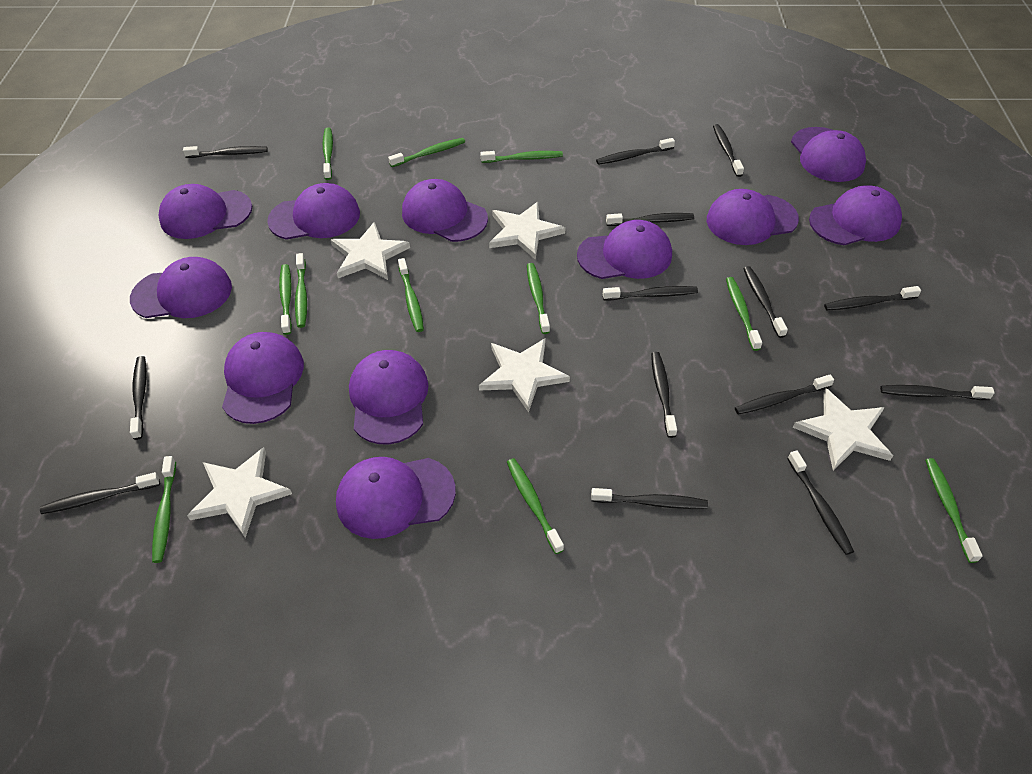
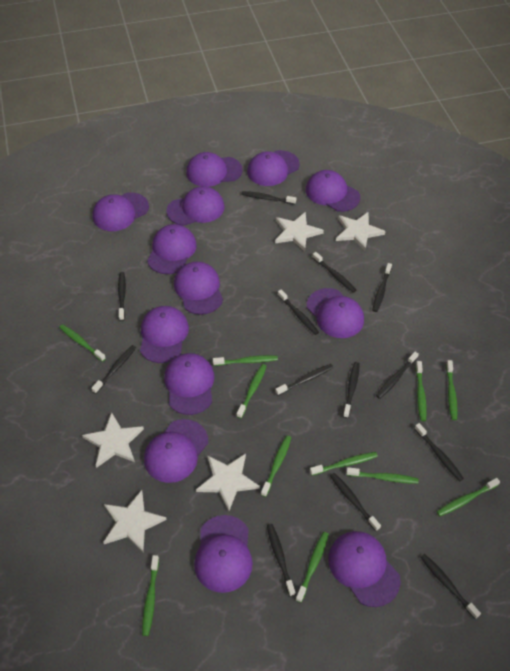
black toothbrush: [40,472,160,514] [130,356,146,440] [183,146,268,158] [591,488,708,509] [596,138,675,165] [603,286,698,300] [606,213,694,226] [651,352,677,438] [713,124,744,177] [735,375,834,415] [743,266,788,338] [787,450,854,555] [824,286,921,310] [880,385,995,400] = 14 -> [92,345,136,394] [118,272,126,321] [241,191,296,204] [267,524,296,596] [275,364,334,396] [278,289,319,335] [312,252,356,293] [330,473,381,531] [343,362,360,418] [372,263,392,312] [376,352,419,399] [415,423,464,481] [420,554,481,619] = 13
purple cap: [130,257,232,318] [158,184,252,239] [222,332,304,424] [267,183,360,240] [336,457,456,539] [349,350,429,445] [402,179,488,242] [577,220,672,279] [707,189,799,245] [791,127,866,182] [809,185,902,245] = 11 -> [92,192,149,231] [140,306,189,363] [144,419,208,483] [147,224,197,274] [164,353,214,415] [166,186,225,226] [174,262,223,315] [186,152,242,187] [194,515,253,593] [247,150,300,186] [305,170,360,212] [307,288,364,338] [328,531,401,607] = 13

